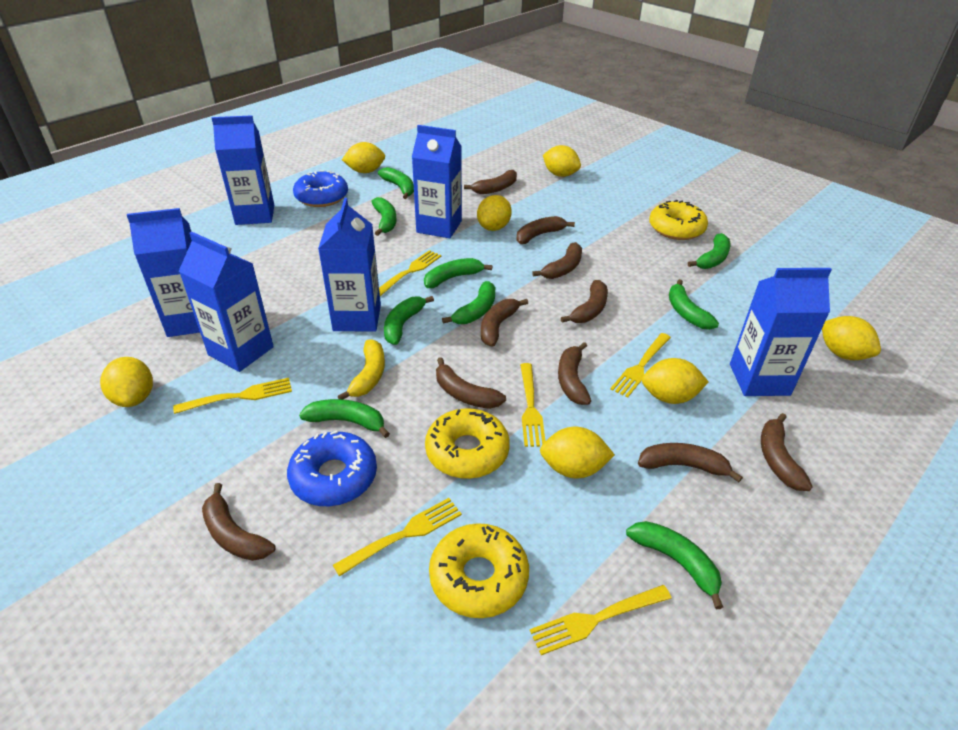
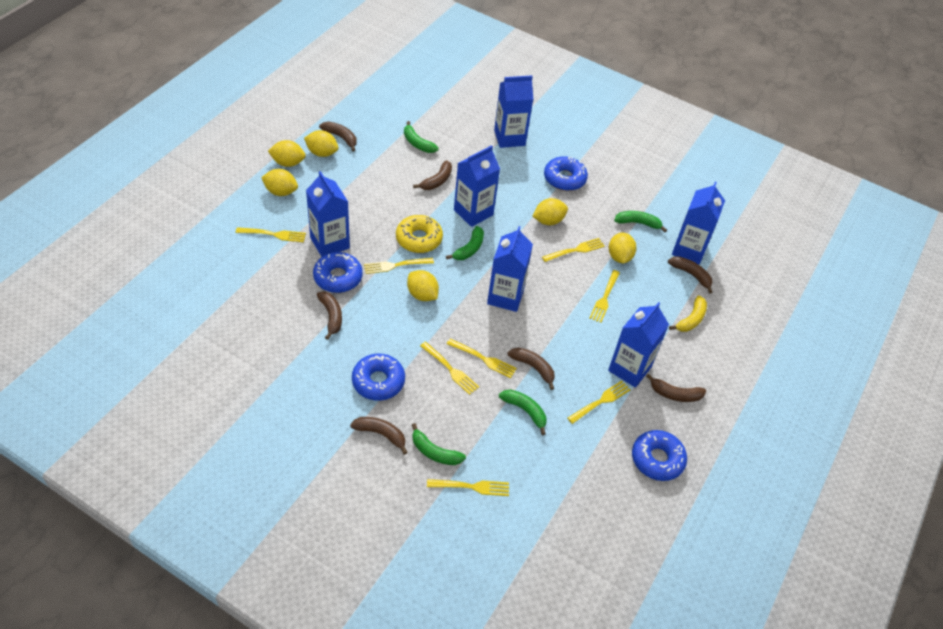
blue donut: [287,430,377,506] [293,170,348,207] = 2 -> [313,252,363,293] [352,354,405,401] [544,156,588,191] [632,430,687,481] = 4
brown banana: [202,483,276,561] [436,357,506,409] [464,170,517,194] [481,299,528,346] [516,216,575,244] [532,242,582,279] [558,342,591,405] [561,280,608,323] [638,443,743,483] [761,413,813,491] = 10 -> [317,291,342,340] [319,121,356,152] [350,417,408,455] [413,160,452,190] [508,347,555,390] [646,374,706,402] [668,256,713,293] = 7
green banana: [299,399,390,438] [371,197,397,236] [378,167,414,199] [384,296,434,345] [424,258,493,288] [442,281,495,324] [626,521,723,609] [669,279,719,330] [688,233,730,269] = 9 -> [404,121,439,153] [412,423,466,465] [446,226,484,260] [499,389,547,435] [614,211,667,232] = 5
yellow donut: [425,408,510,479] [429,523,529,618] [649,200,708,240] = 3 -> [396,215,443,253] = 1
yellow fork: [173,378,292,414] [333,498,462,577] [379,250,441,296] [520,363,546,447] [530,585,672,655] [610,333,671,398] = 6 -> [236,227,306,242] [364,258,434,274] [420,342,479,395] [427,479,509,496] [447,339,517,378] [542,238,605,262] [567,381,631,424] [589,270,620,323] = 8
yellow lemon: [100,357,153,407] [342,142,385,173] [477,195,512,231] [540,427,615,478] [543,145,581,177] [642,358,708,404] [822,316,881,360] = 7 -> [261,169,298,196] [268,140,306,167] [304,130,339,157] [407,270,439,301] [533,198,568,225] [609,232,636,264] = 6

